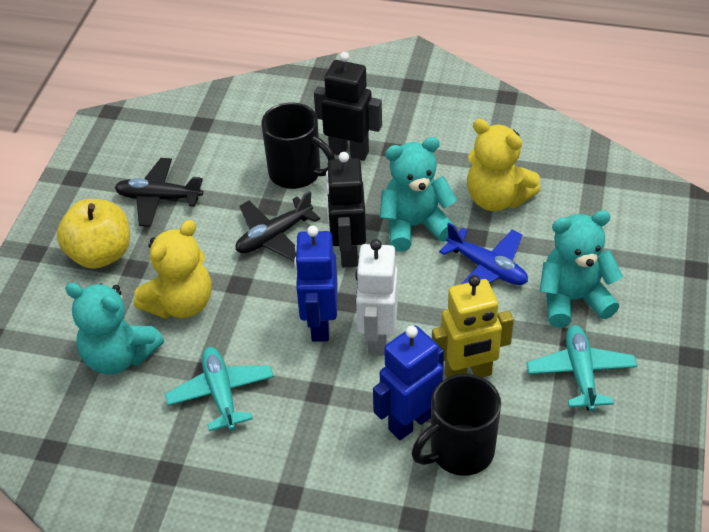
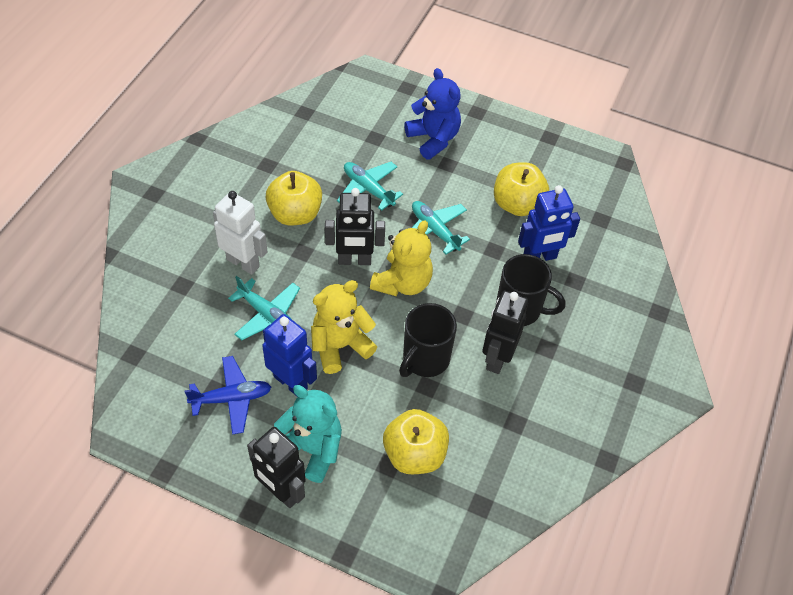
black plane: [115,158,203,227] [236,191,320,261] = 2 -> none = 0
black robot: [314,52,382,161] [326,152,366,267] = 2 -> [247,427,306,508] [325,188,385,265] [482,290,529,374] = 3
blue teddy bear: none = 0 -> [404,68,461,160] = 1
turquoise plane: [165,347,274,431] [527,325,637,411] = 2 -> [228,276,300,340] [337,162,403,211] [412,201,470,255] = 3
turquoise teddy bear: [65,283,164,374] [380,137,457,251] [540,210,623,327] = 3 -> [274,385,342,483] = 1
yellow apple: [57,199,130,269] = 1 -> [266,171,322,225] [383,409,449,474] [494,163,549,216] = 3
yellow robot: [432,275,514,378] = 1 -> none = 0

